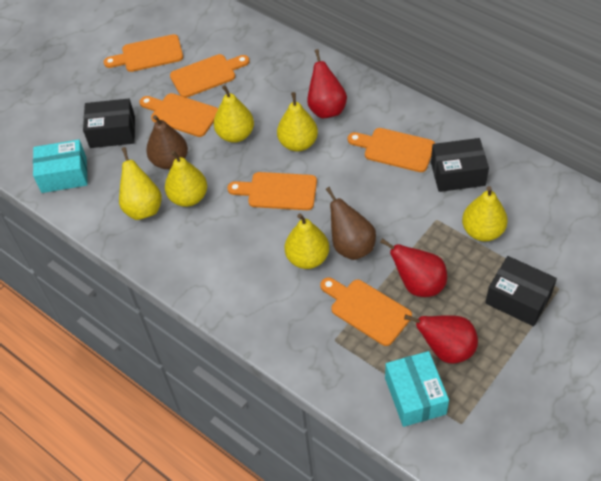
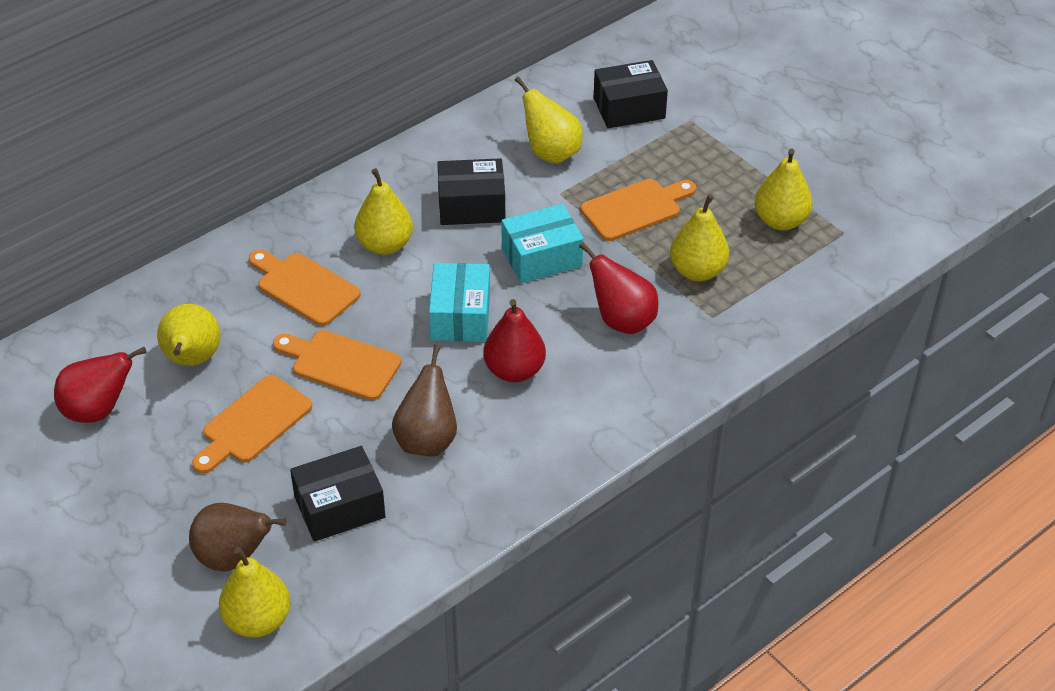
orange cutting board: [104,34,183,72] [140,93,218,137] [170,54,250,98] [228,172,317,210] [320,277,412,346] [348,128,435,172] = 6 -> [192,375,312,474] [249,250,361,326] [273,330,402,400] [581,179,696,241] = 4

